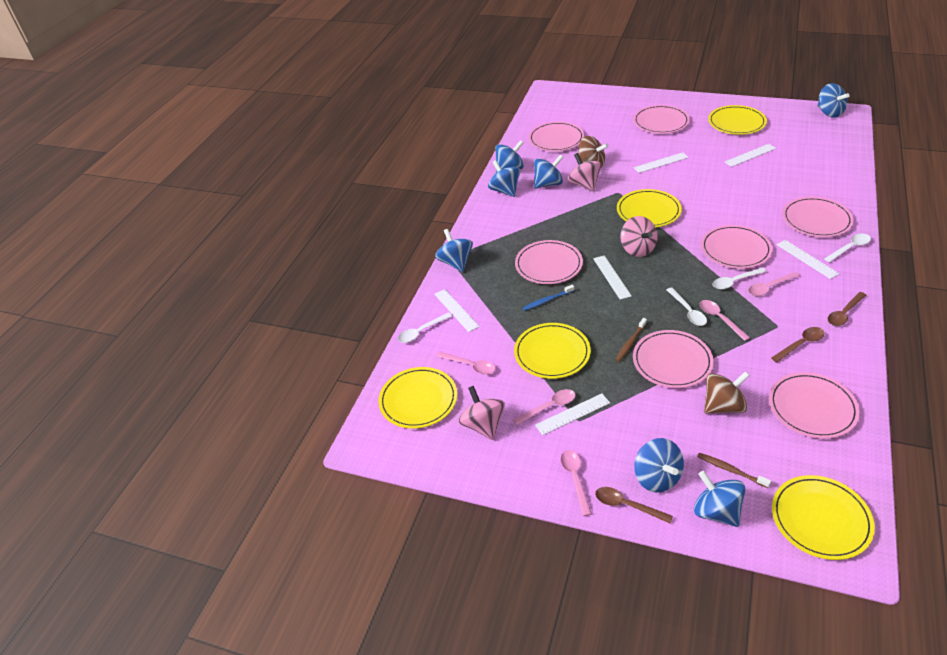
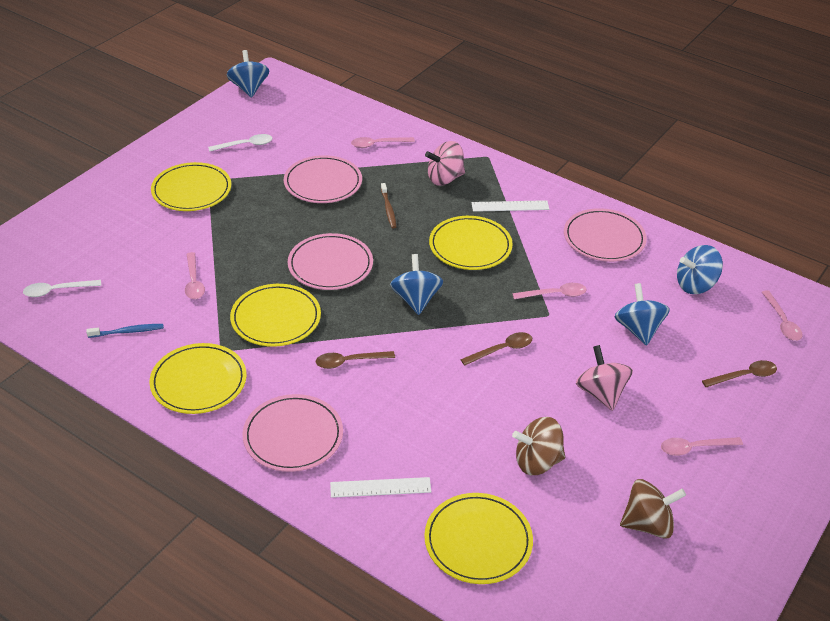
blue spinning top: [435,229,473,272] [488,160,520,197] [495,140,524,173] [534,155,563,189] [634,438,684,492] [694,471,745,527] [817,83,850,118] = 7 -> [227,50,269,98] [390,254,443,315] [614,283,670,346] [677,245,723,294] = 4
brown toothbrush: [615,318,647,362] [697,453,771,488] = 2 -> [381,183,396,228] = 1
pink plate: [515,240,583,284] [529,121,584,152] [633,105,690,134] [633,330,714,388] [701,225,772,269] [769,372,860,439] [782,197,854,237] = 7 -> [243,394,343,472] [284,155,362,203] [288,233,373,290] [564,208,647,262] = 4
pink spinning top: [458,386,505,440] [568,153,601,192] [620,216,658,257] = 3 -> [425,141,465,186] [576,345,633,411] = 2
white ruler: [434,289,480,332] [535,394,610,435] [593,256,632,300] [634,152,689,173] [725,144,776,167] [777,240,839,279] = 6 -> [330,477,431,498] [472,200,549,212] = 2
white spoon: [398,312,452,343] [666,287,707,326] [713,268,767,289] [824,233,871,262] = 4 -> [23,280,101,297] [208,134,273,152] = 2

